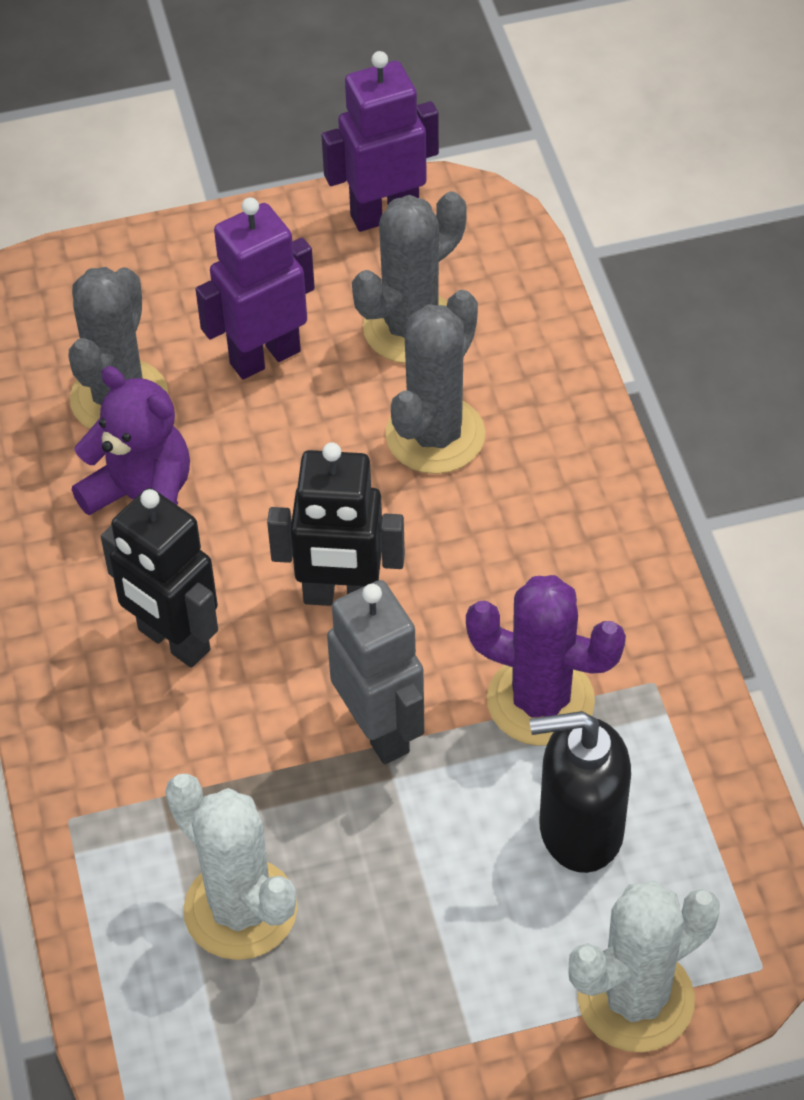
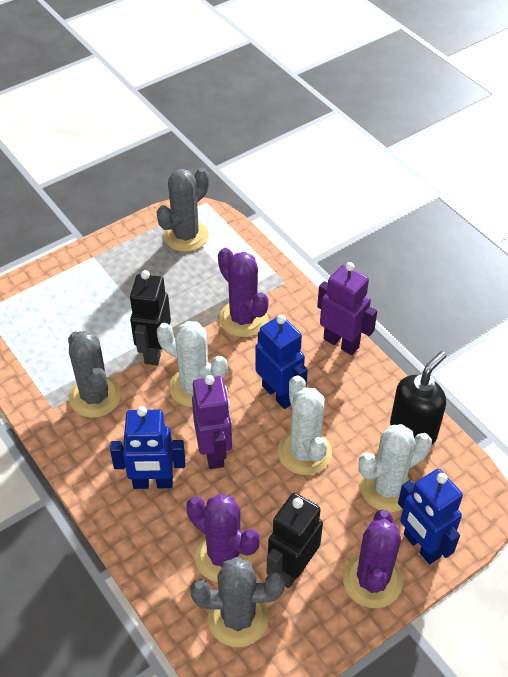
blue robot: none = 0 -> [110,406,185,489] [255,315,308,409] [398,469,463,564] = 3
grey robot: [327,580,424,764] = 1 -> none = 0
purple cactus: [466,575,626,746] = 1 -> [186,493,260,582] [218,248,269,337] [343,510,403,608] = 3
purple teddy bear: [72,366,190,515] = 1 -> none = 0
white cactus: [165,774,298,960] [568,881,720,1052] = 2 -> [157,321,228,407] [278,375,332,475] [358,424,432,512] = 3

